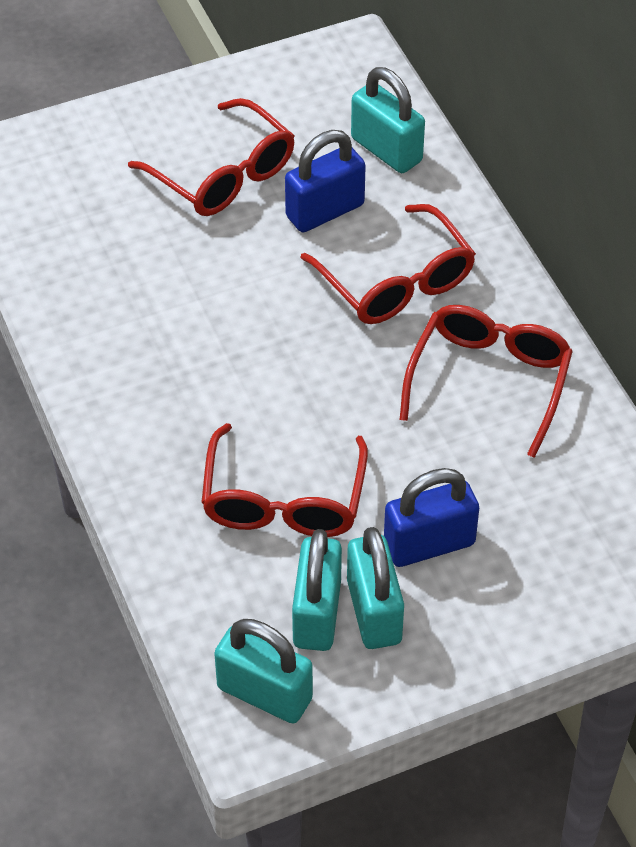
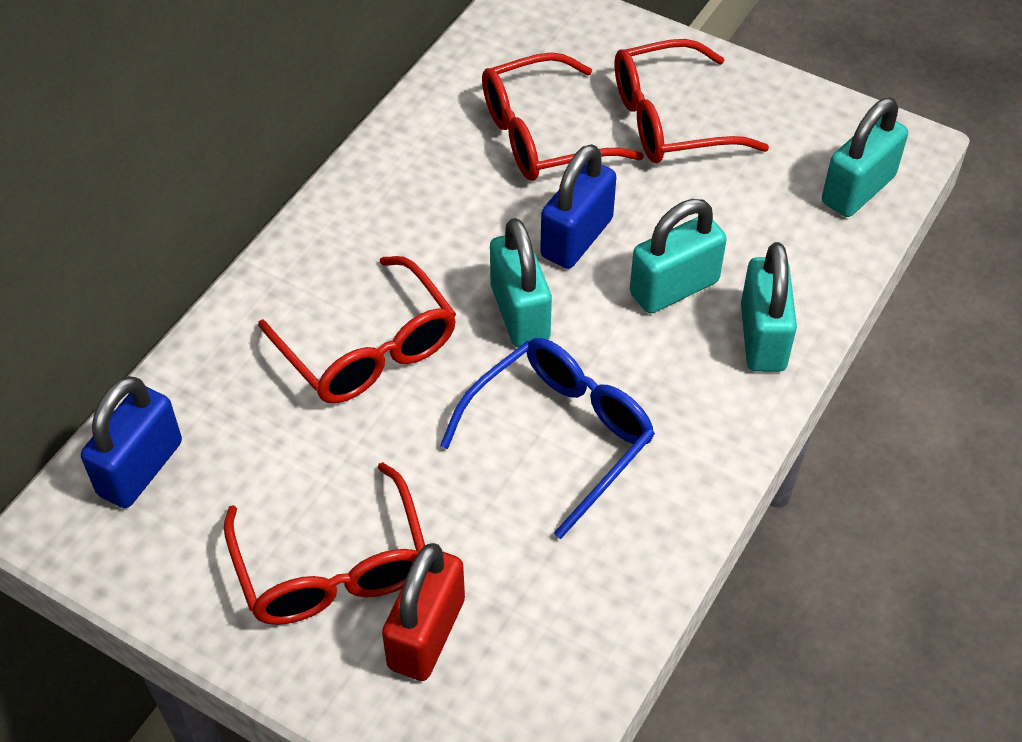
blue glasses: none = 0 -> [440,338,655,539] = 1
red padlock: none = 0 -> [382,543,465,681] = 1

